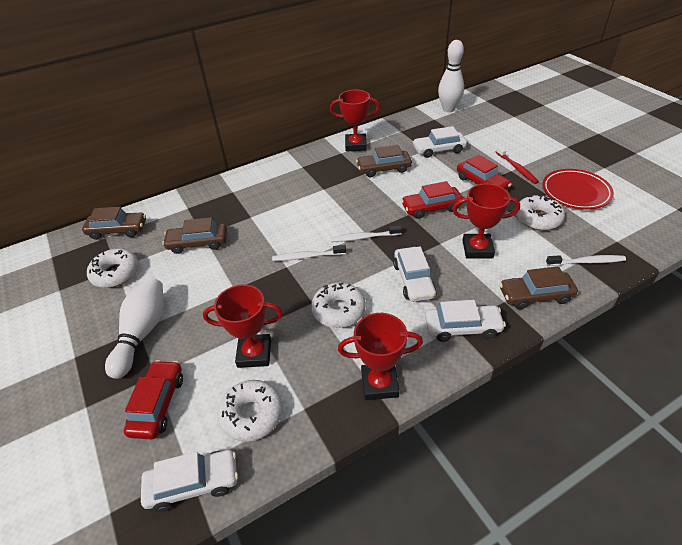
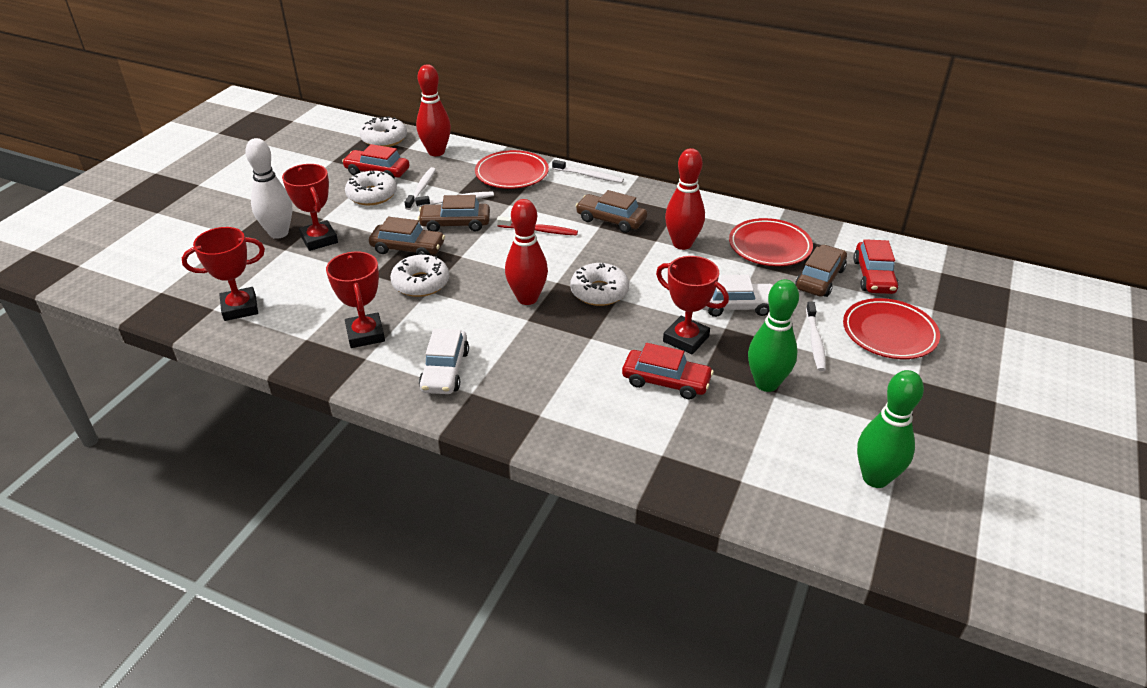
green bowling pin: none = 0 -> [748,279,799,392] [857,370,924,488] = 2
red bowling pin: none = 0 -> [416,64,451,156] [505,199,548,305] [665,148,705,250] = 3
red plate: [542,169,614,210] = 1 -> [475,150,549,189] [729,218,813,266] [843,298,940,359] = 3
white bowling pin: [105,277,163,379] [438,40,464,112] = 2 -> [245,138,292,239] = 1
white car: [141,450,238,512] [393,246,436,302] [413,126,467,158] [425,300,506,342] = 4 -> [419,329,469,394] [702,274,773,317] = 2
white toothbrush: [272,245,346,261] [330,225,402,242] [546,255,626,266] = 3 -> [405,167,436,210] [415,191,494,208] [552,160,624,183] [806,301,826,371] = 4

